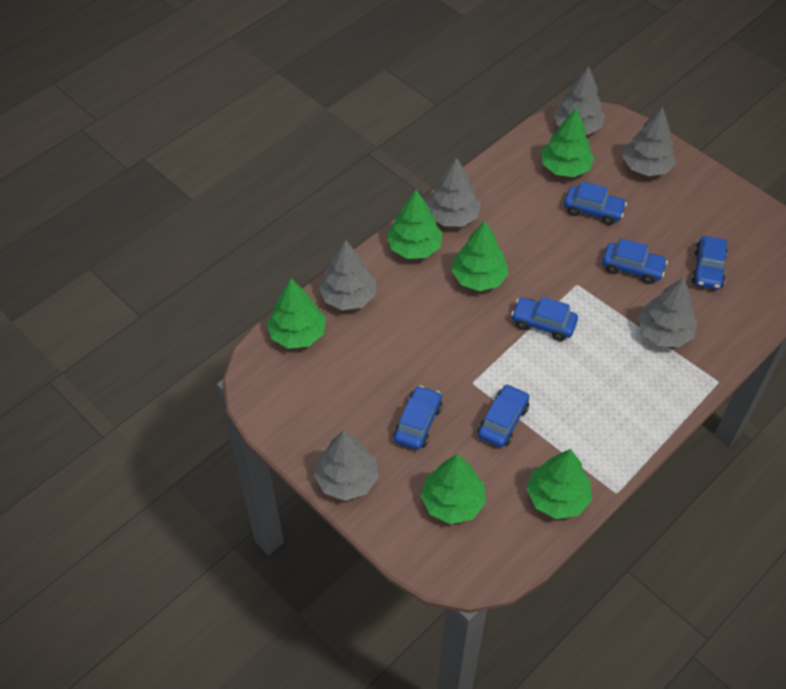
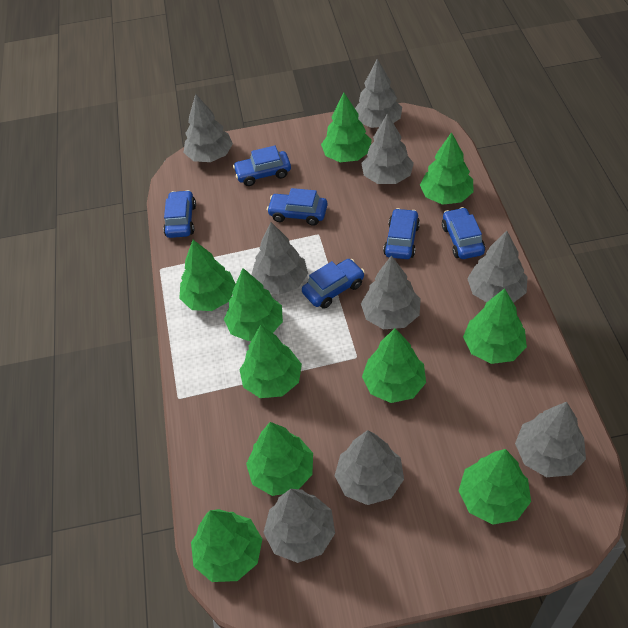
green tree: [267,279,326,348] [387,190,443,259] [421,454,486,524] [451,221,509,291] [527,449,592,519] [541,108,594,177] = 6 -> [179,240,235,311] [191,509,262,582] [224,268,283,341] [239,325,302,398] [246,422,313,496] [321,93,372,162] [362,328,426,403] [420,132,474,205] [458,449,531,525] [463,288,527,364] = 10
grey tree: [314,430,379,501] [319,240,376,310] [426,158,481,227] [554,66,605,135] [622,107,676,176] [638,277,697,348] = 6 -> [184,94,233,162] [251,222,308,295] [263,489,335,563] [335,430,404,505] [355,59,402,128] [361,113,414,184] [361,256,421,329] [467,231,527,303] [515,402,586,477] = 9

